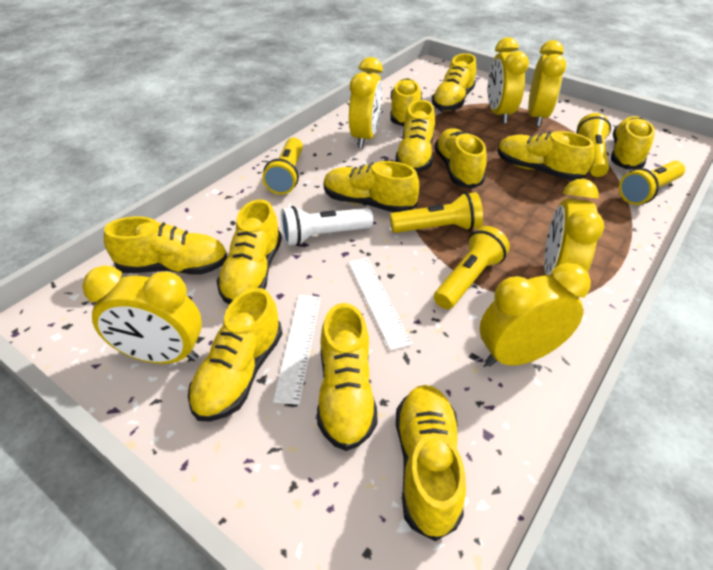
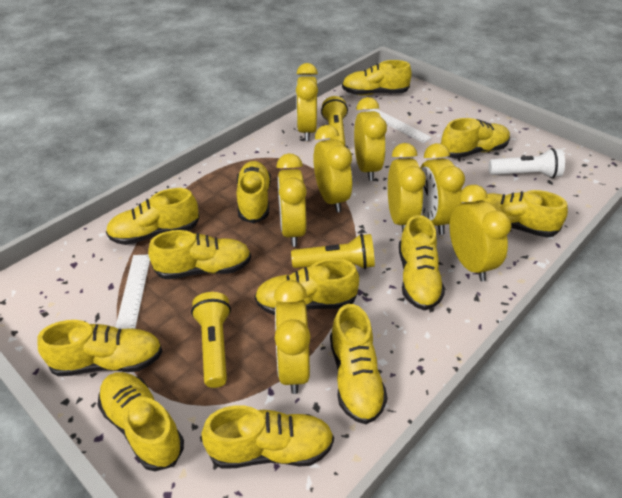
yellow clock: [82,265,202,364] [349,57,383,148] [479,263,591,366] [488,37,529,123] [528,40,566,127] [544,179,604,277] = 6 -> [274,280,311,394] [276,153,307,247] [296,63,318,141] [313,125,352,212] [354,97,387,181] [388,143,426,233] [420,143,465,235] [449,185,512,281] = 8
yellow flashlight: [262,138,303,195] [390,192,483,233] [434,226,510,309] [576,113,611,177] [619,161,685,205] = 5 -> [191,292,231,388] [291,234,375,269] [321,96,348,146] = 3

